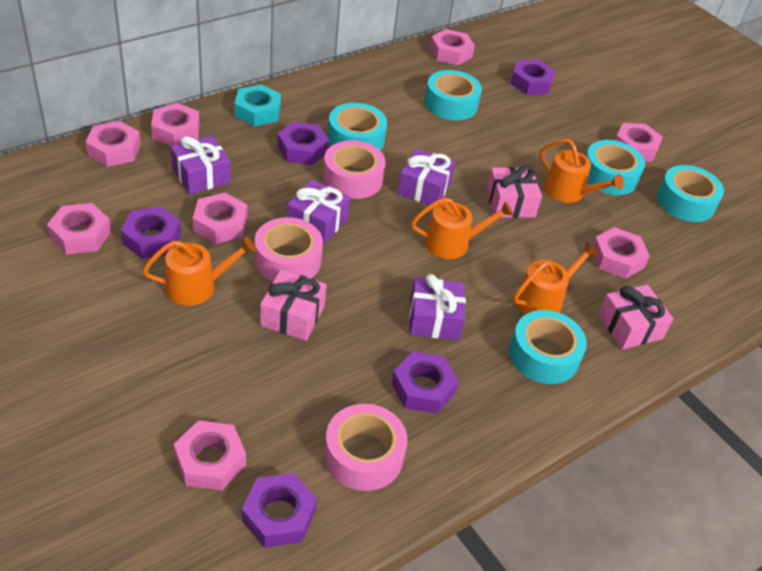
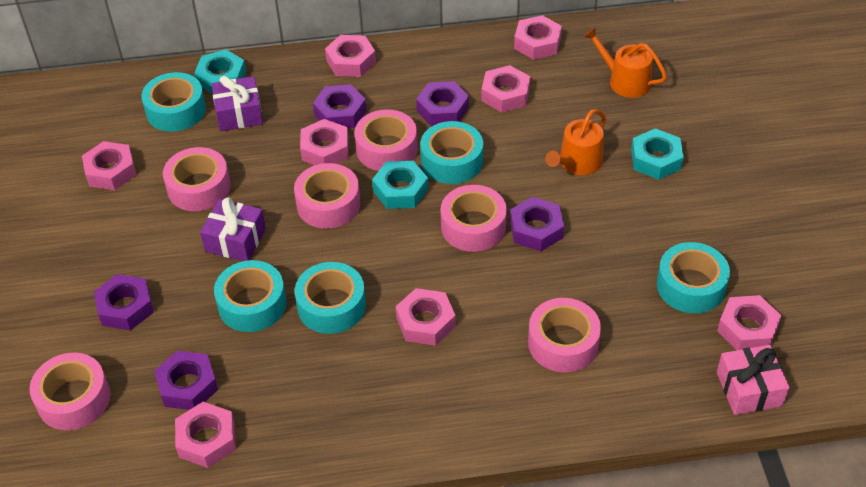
orange watering can: [143,237,256,306] [411,197,513,259] [513,242,599,315] [540,139,624,203] = 4 -> [545,109,606,175] [583,27,667,98] = 2
pink gift: [260,270,327,341] [486,165,542,218] [598,285,674,350] = 3 -> [717,345,790,415] = 1
pink tape: [254,217,323,281] [323,140,386,199] [324,404,408,491] = 3 -> [29,352,111,430] [163,147,231,211] [294,163,361,229] [354,110,418,171] [441,185,507,252] [528,298,601,373] = 6
purple gift: [171,136,231,195] [287,180,350,244] [398,148,455,205] [409,274,466,340] = 4 -> [200,197,266,261] [212,76,263,131] = 2
turquoise nut: [234,84,281,126] = 1 -> [194,50,246,94] [372,161,428,209] [631,128,684,180] = 3

